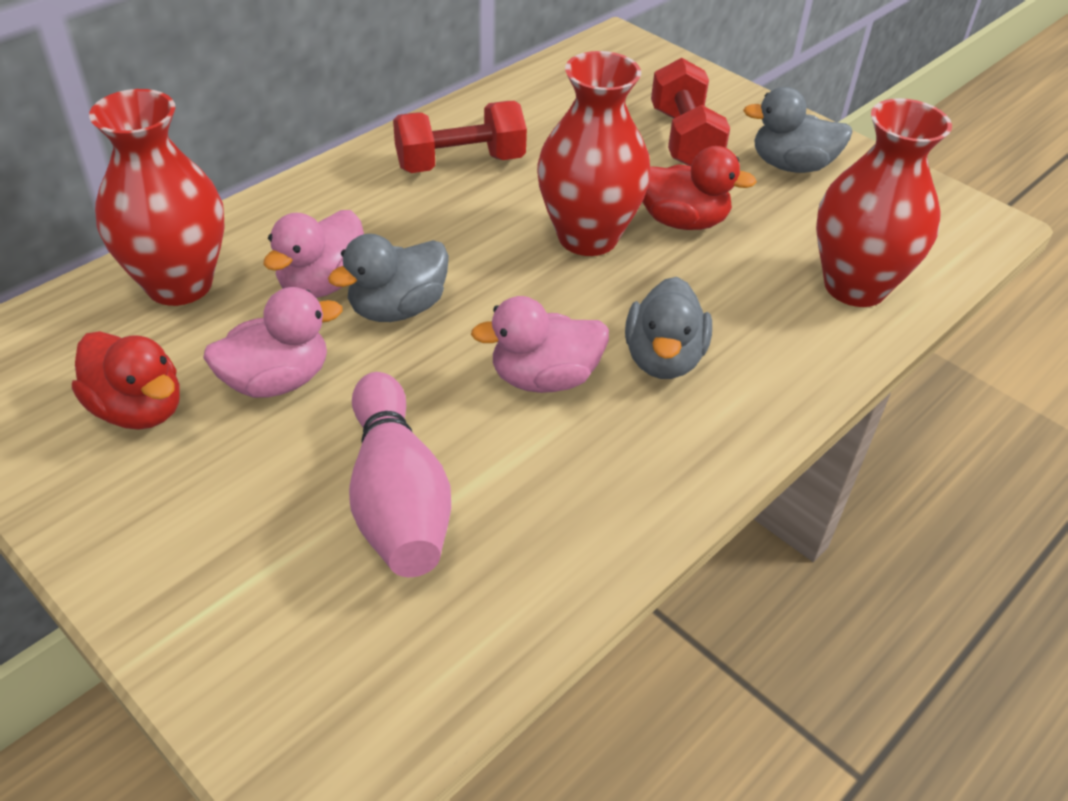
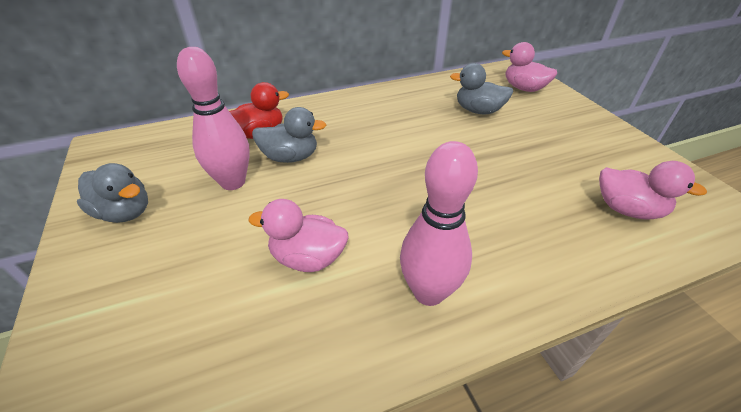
pink bowling pin: [349,372,451,577] = 1 -> [177,47,250,190] [400,141,478,306] = 2
red duck: [72,331,180,430] [643,146,757,230] = 2 -> [229,82,289,139] = 1
red dumbbell: [393,101,527,173] [651,58,730,166] = 2 -> none = 0
red vase: [89,89,225,306] [537,51,651,256] [816,98,952,307] = 3 -> none = 0

